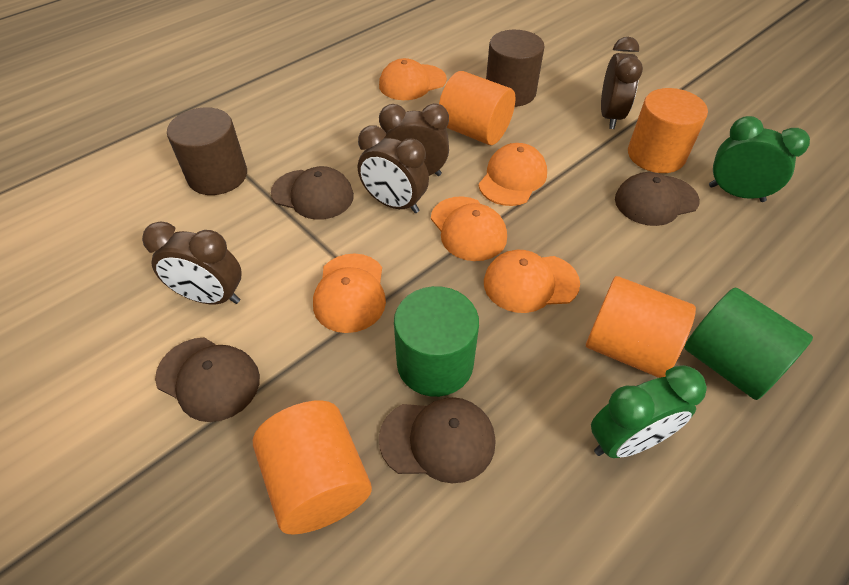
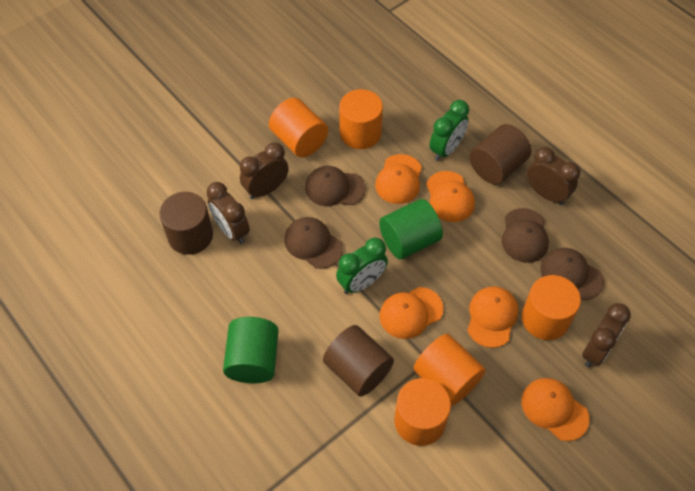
brown cylinder: [167,107,247,195] [486,30,545,107] = 2 -> [159,192,213,255] [323,325,394,397] [469,124,531,184] = 3
orange cylinder: [253,400,372,535] [439,71,515,145] [586,276,696,378] [628,88,708,173] = 4 -> [269,98,328,157] [339,89,383,149] [394,378,451,446] [413,334,485,406] [522,275,581,340] = 5

